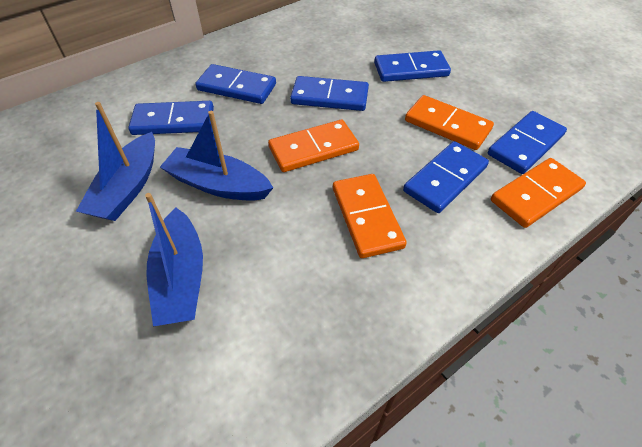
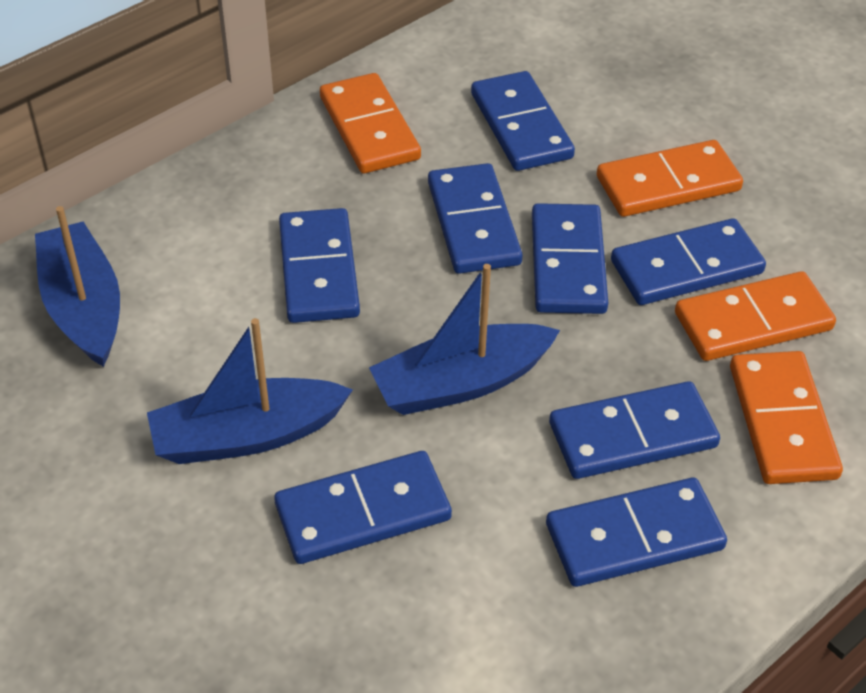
blue domino: [128,101,214,135] [195,64,276,104] [290,76,369,111] [374,50,451,82] [403,141,489,213] [488,111,567,174] = 6 -> [274,451,452,564] [279,208,360,323] [428,163,523,274] [471,71,575,171] [532,203,608,314] [546,477,727,587] [549,381,720,479] [611,218,766,305] = 8

